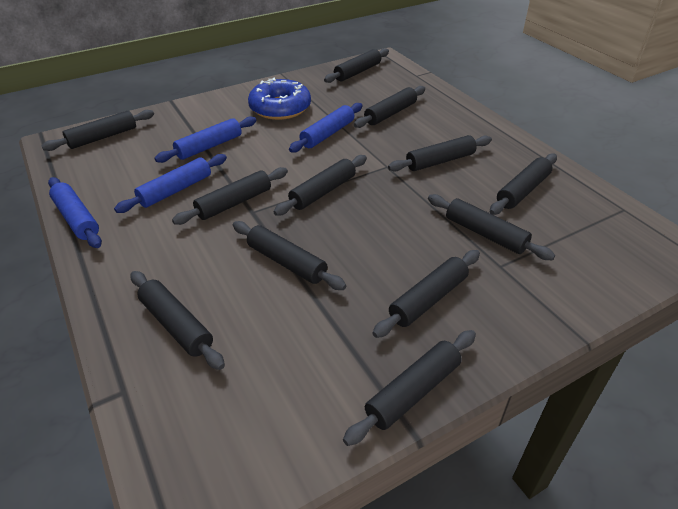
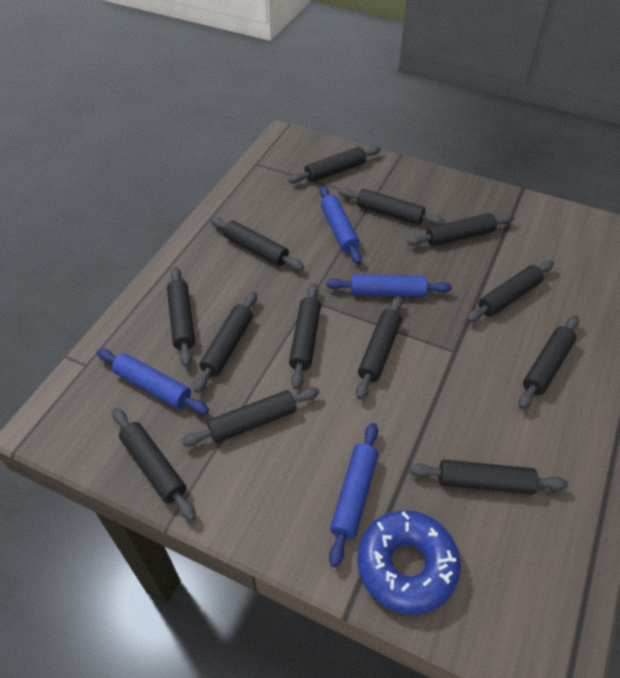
black rolling pin: [42,110,154,151] [131,271,225,370] [172,167,288,225] [233,221,346,290] [273,155,367,216] [324,48,389,83] [343,330,476,446] [354,86,425,128] [372,250,480,338] [388,135,492,171] [428,194,555,260] [490,153,557,215] = 12 -> [112,408,196,521] [167,267,195,367] [181,387,319,447] [193,291,257,393] [210,217,304,270] [288,146,381,184] [289,283,321,389] [339,188,445,225] [356,296,403,399] [407,213,514,246] [409,460,568,495] [466,260,554,322] [518,315,579,409] = 13

